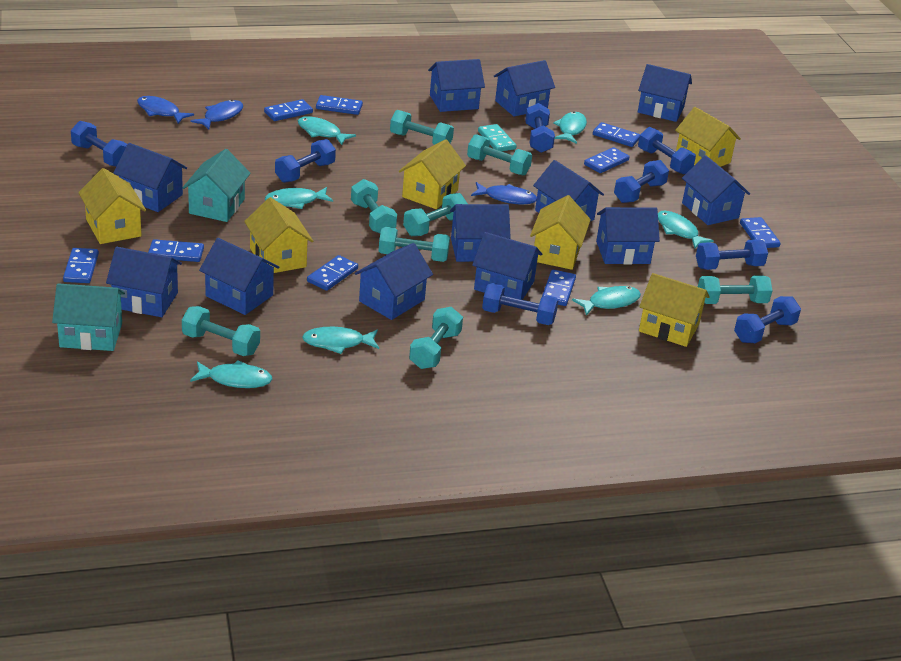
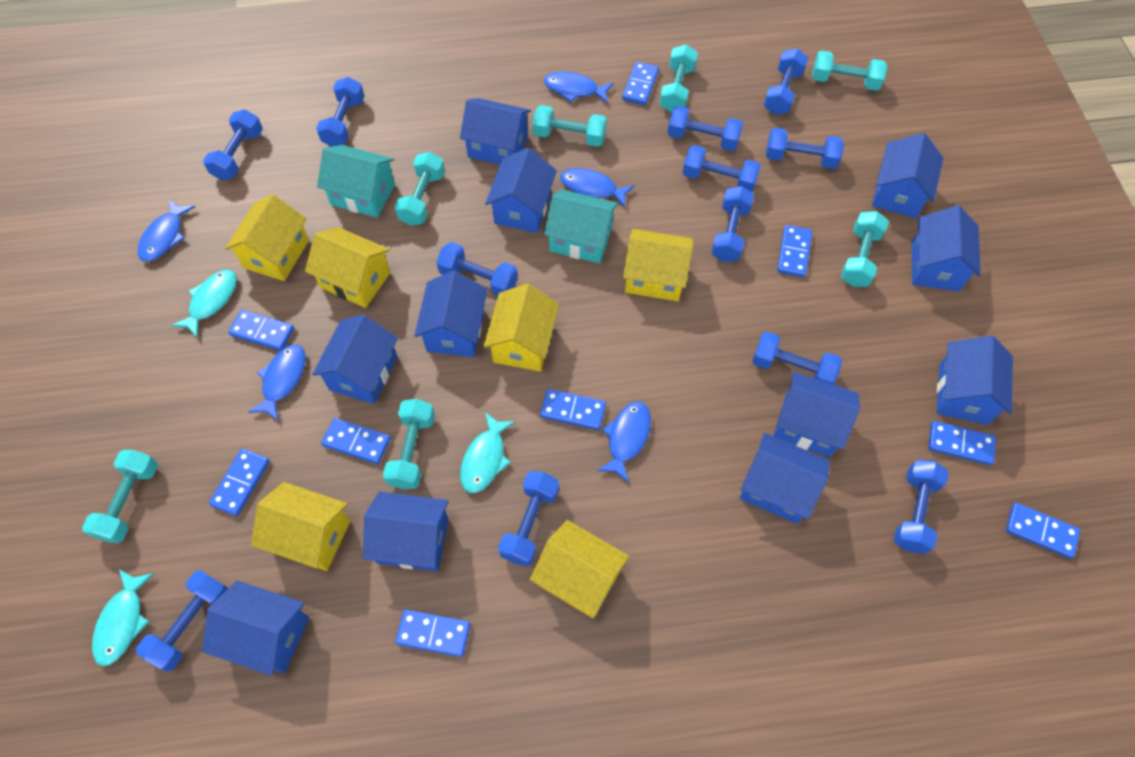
blue dumbbell: [71,121,127,167] [275,139,336,183] [482,283,559,325] [525,103,555,153] [614,160,669,203] [638,127,696,175] [696,239,768,270] [734,296,801,343] = 8 -> [136,570,228,672] [203,109,263,180] [316,77,365,146] [436,242,518,296] [498,471,559,566] [667,106,743,151] [683,145,761,192] [711,186,754,262] [752,332,842,385] [764,48,808,115] [766,128,844,169] [894,460,949,554] = 12
blue fish: [137,96,194,124] [191,100,243,129] [471,182,537,205] = 3 -> [138,199,195,262] [248,344,306,421] [544,71,614,103] [560,168,634,207] [597,401,651,483] = 5
blue house: [106,247,182,317] [113,143,187,212] [199,238,279,315] [355,243,433,320] [428,59,485,112] [450,204,511,262] [472,232,542,300] [494,60,555,117] [533,160,604,221] [596,207,660,265] [638,64,692,122] [682,156,750,225] = 12 -> [202,581,309,676] [312,315,398,404] [363,491,449,571] [414,270,488,357] [460,98,531,165] [485,148,557,233] [740,433,830,524] [773,372,860,457] [872,133,943,218] [912,206,981,292] [936,335,1013,425] = 11
turquoise domino: [478,124,517,151] = 1 -> none = 0
turquoise dumbbell: [182,306,260,356] [351,179,397,233] [379,227,450,262] [390,110,454,145] [403,193,468,236] [409,307,463,369] [467,134,532,175] [698,275,773,304] = 8 -> [82,450,158,543] [383,399,435,489] [395,152,445,226] [533,105,607,147] [659,44,698,113] [812,50,888,91] [841,211,889,287] = 7
turquoise fish: [190,360,273,388] [265,187,333,209] [298,116,356,145] [302,327,379,354] [553,112,587,144] [572,286,641,316] [658,211,714,248] = 7 -> [92,569,154,666] [172,270,237,337] [460,412,516,493] = 3

